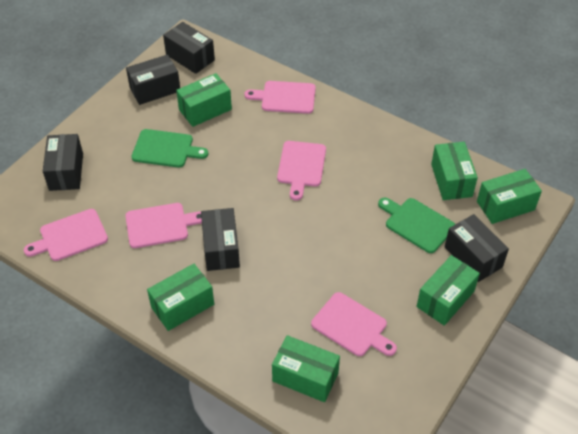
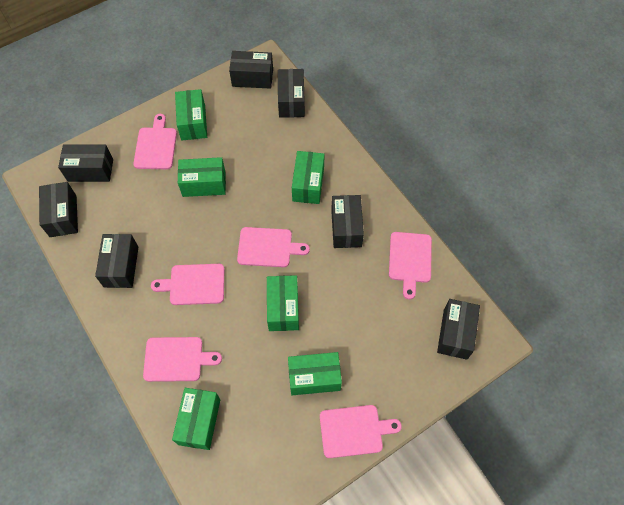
black box: [43,134,83,191] [126,54,180,105] [163,22,215,74] [201,208,240,271] [445,214,509,282] = 5 -> [39,182,78,237] [58,145,113,182] [95,234,138,288] [229,51,273,89] [278,69,305,118] [331,195,364,248] [437,299,480,360] = 7
green cutting board: [131,129,208,168] [378,198,455,253] = 2 -> none = 0
pink cutting board: [24,209,108,261] [126,203,202,248] [244,81,316,114] [277,141,326,200] [311,292,397,356] = 5 -> [133,114,177,169] [143,337,222,382] [151,264,224,305] [237,227,310,267] [320,405,402,458] [389,232,432,299] = 6

